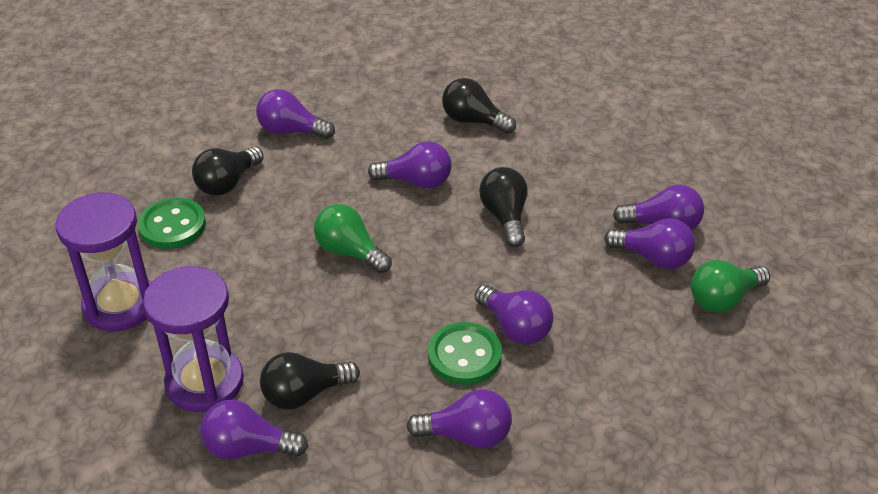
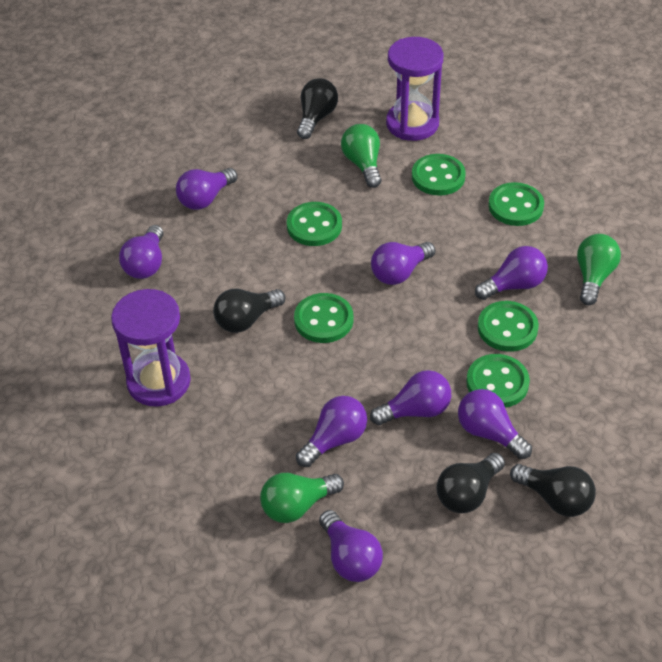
green button: [138,197,206,249] [428,322,502,385] = 2 -> [287,202,342,246] [294,293,353,343] [412,154,466,196] [466,354,530,408] [478,301,539,352] [488,182,544,226] = 6
green light bulb: [314,204,392,273] [691,260,770,313] = 2 -> [260,473,344,523] [341,124,381,188] [577,234,621,305] = 3
purple light bulb: [200,400,308,459] [256,89,335,139] [368,141,452,189] [406,389,512,449] [475,285,554,344] [604,218,695,269] [613,185,704,230] = 7 -> [119,225,164,279] [176,168,237,210] [296,396,367,467] [319,510,383,582] [370,370,451,426] [371,242,435,285] [458,389,532,459] [475,246,548,300] = 8

